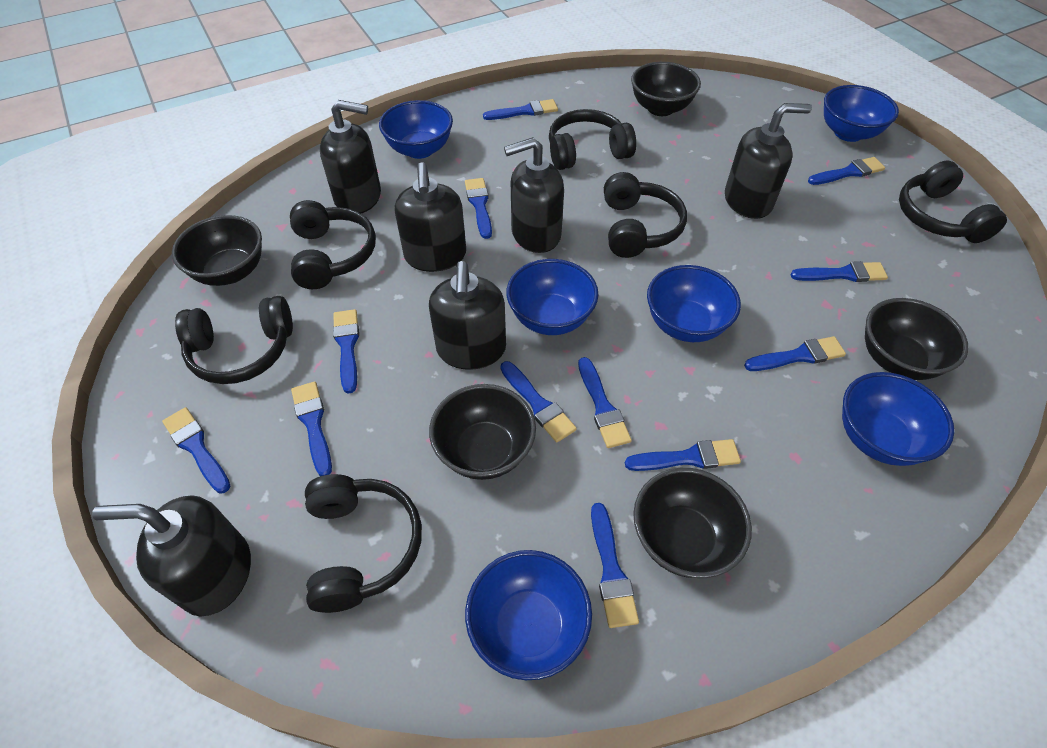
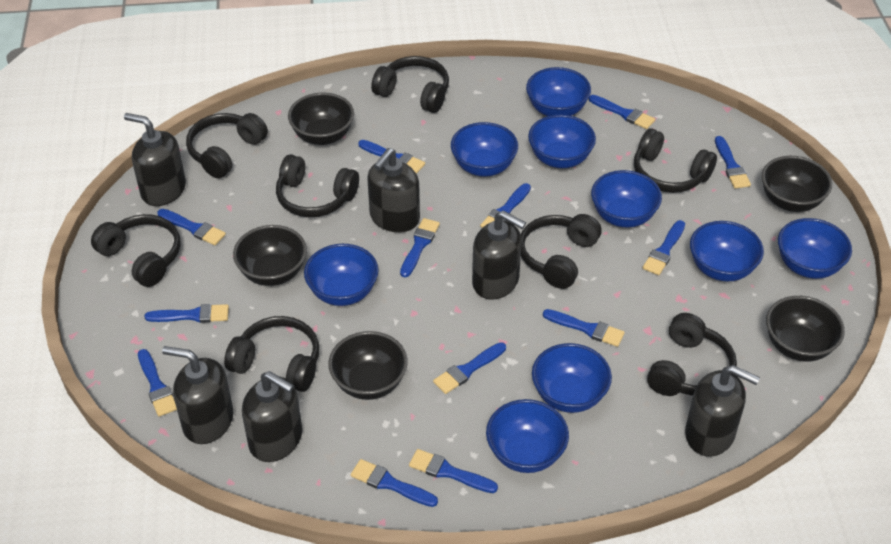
black headphones: [175,296,293,384] [290,200,376,289] [305,474,422,613] [549,109,636,170] [604,172,687,258] [899,161,1007,243] = 6 -> [91,214,181,287] [186,113,268,178] [224,316,319,392] [276,154,359,217] [371,56,449,113] [521,214,602,289] [634,128,717,193] [647,313,737,396] = 8
blue bowl: [379,100,453,159] [465,550,592,680] [506,259,598,335] [647,265,741,342] [824,85,899,142] [842,372,954,466] = 6 -> [304,244,379,306] [451,122,518,176] [486,399,569,473] [526,67,591,116] [528,115,596,168] [532,343,612,413] [591,170,662,228] [690,221,764,281] [778,218,852,279] = 9
blue brush: [162,407,230,493] [291,381,332,476] [333,309,359,394] [465,178,492,239] [483,99,558,120] [500,361,577,442] [578,357,632,448] [591,503,639,628] [625,439,741,471] [744,336,846,371] [790,261,888,282] [808,157,885,185] = 12 -> [138,349,177,416] [145,304,229,323] [157,209,226,245] [351,459,438,507] [358,140,425,174] [400,218,440,277] [409,449,498,493] [433,342,506,394] [480,183,531,228] [543,309,625,347] [589,95,655,129] [643,220,685,275] [715,136,751,189] = 13

